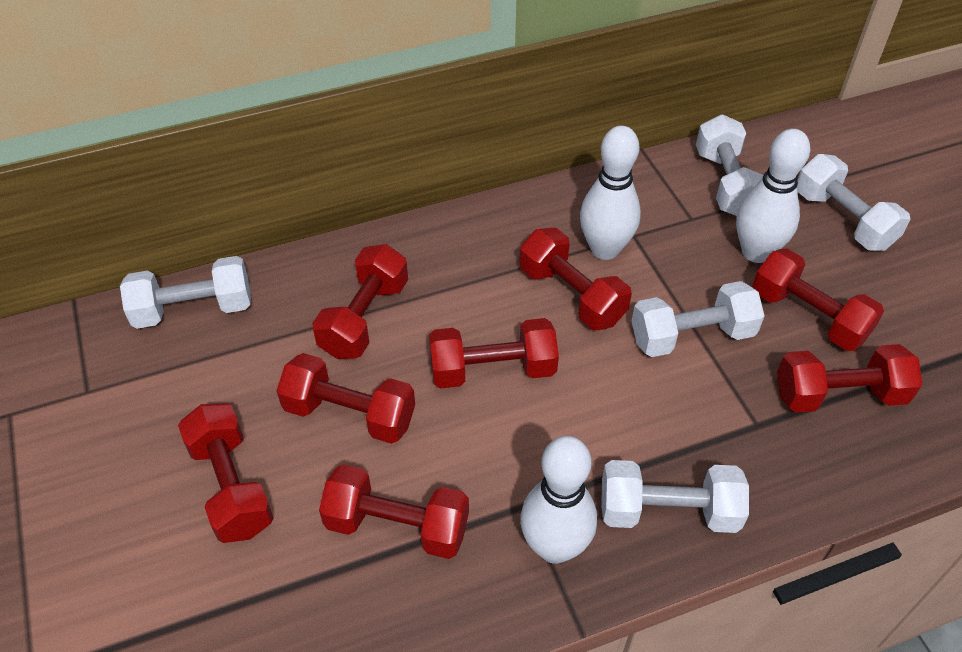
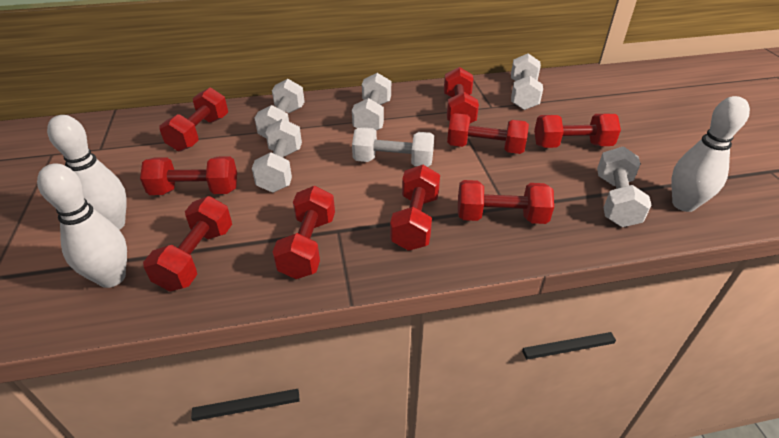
red dumbbell: [178,403,274,543] [276,353,415,444] [312,244,408,359] [319,464,469,559] [429,318,559,389] [519,228,632,330] [752,248,884,351] [777,344,922,413] = 8 -> [140,156,237,195] [143,196,232,291] [159,88,228,151] [272,186,335,279] [390,165,440,251] [444,67,479,123] [447,113,529,154] [458,180,554,224] [534,114,621,148] = 9
white dumbbell: [120,256,251,329] [601,460,749,533] [631,281,765,357] [696,115,763,216] [797,154,910,251] = 5 -> [252,118,302,193] [254,79,305,138] [352,73,391,131] [352,127,434,167] [511,53,543,110] [597,146,651,227] = 6

